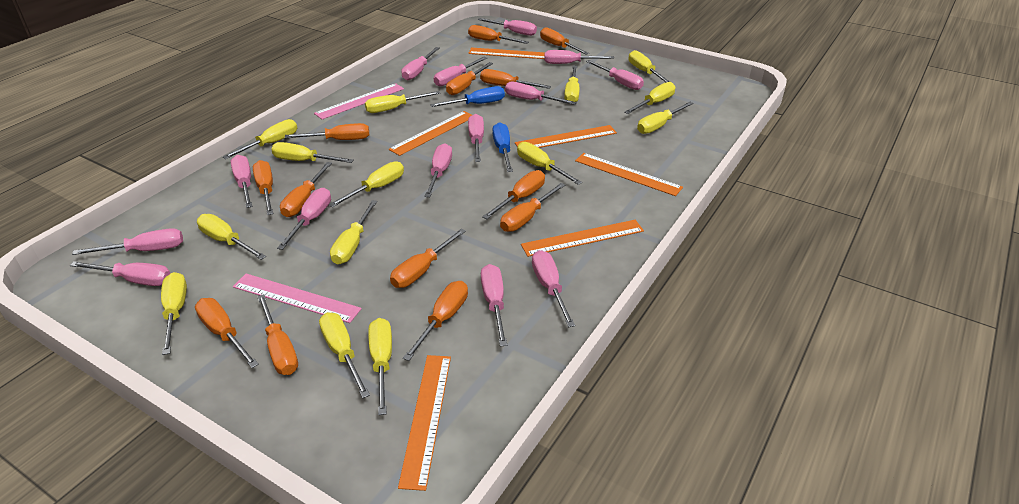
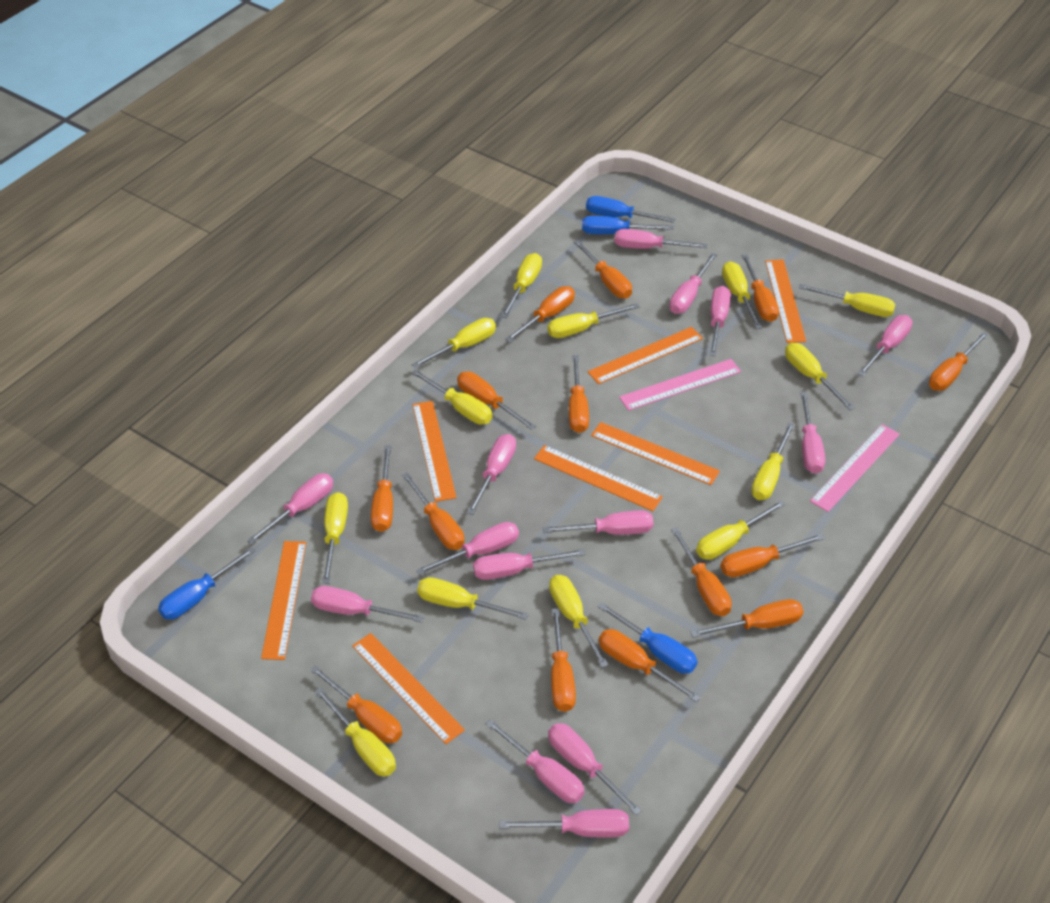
blue screwdriver: [430,86,505,107] [492,122,513,172] = 2 -> [158,547,256,620] [582,216,674,234] [586,196,675,223] [598,602,697,674] = 4
orange ruler: [389,111,472,156] [398,355,451,491] [468,47,545,59] [515,125,617,148] [521,220,644,257] [575,153,683,196] = 6 -> [261,541,306,660] [352,633,465,744] [413,401,457,502] [534,445,663,511] [588,327,703,384] [591,422,720,485] [765,260,806,343] = 7
orange screwdriver: [195,298,259,368] [253,160,273,215] [257,294,298,375] [280,162,332,217] [285,123,369,140] [390,228,466,288] [403,281,468,361] [446,62,493,95] [468,25,529,44] [480,69,551,89] [482,170,545,219] [500,183,565,232] [540,27,589,55] = 13 -> [310,665,402,743] [371,445,393,532] [402,472,465,550] [457,371,536,430] [505,286,575,342] [551,608,576,712] [569,355,589,433] [574,240,632,298] [599,629,701,702] [671,528,732,616] [690,599,803,638] [721,533,825,577] [742,254,779,322] [929,332,989,391] = 14
yellow screwdriver: [161,272,187,355] [197,214,266,260] [223,119,297,159] [271,142,354,163] [319,312,370,398] [329,161,404,207] [330,200,377,265] [365,91,440,113] [368,318,392,415] [517,142,582,185] [564,66,579,102] [624,82,675,114] [628,50,670,83] [637,102,694,134] = 14 -> [314,687,396,776] [322,492,348,584] [411,369,492,425] [412,318,496,368] [417,577,529,620] [501,253,542,318] [547,303,639,338] [549,575,609,668] [696,500,785,560] [722,261,762,329] [751,423,795,500] [785,343,855,410] [799,284,895,317] = 13

